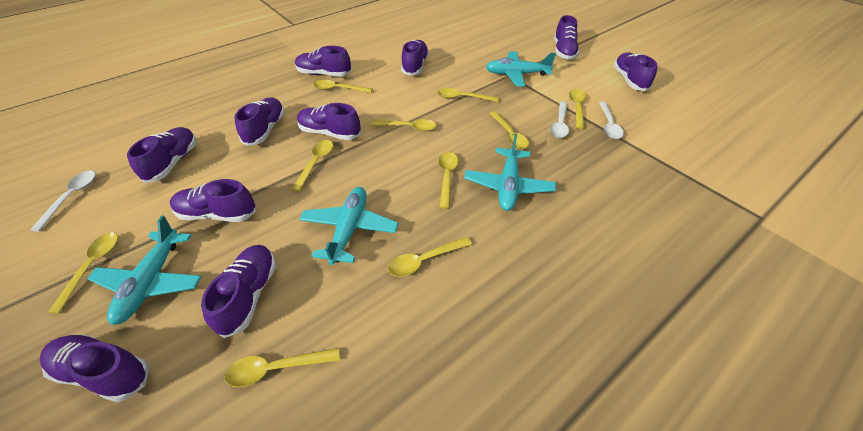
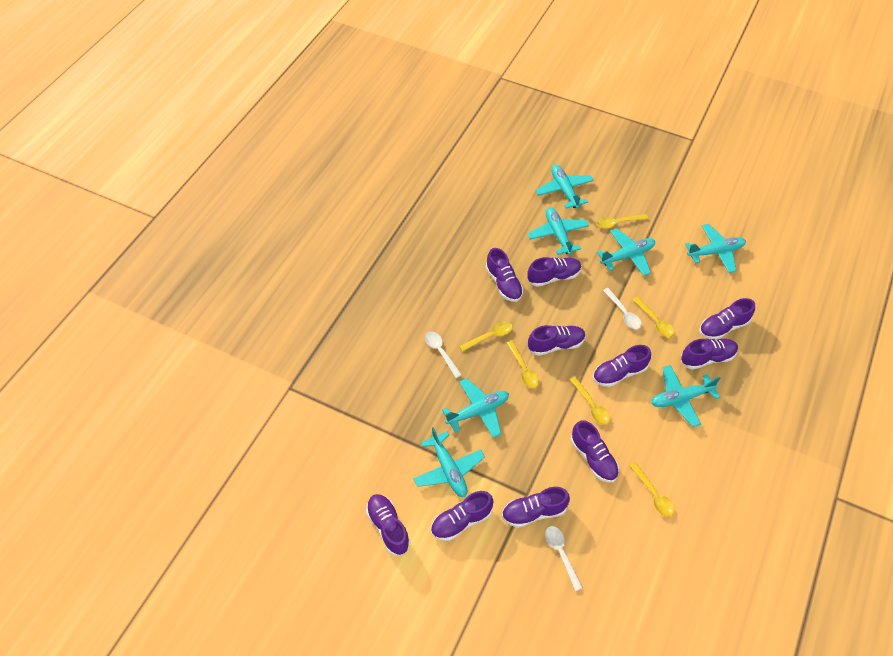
turquoise plane: [87,215,202,325] [299,187,399,265] [464,133,556,211] [486,51,556,86] = 4 -> [413,427,485,497] [442,378,509,438] [528,207,589,255] [536,165,594,209] [597,228,655,276] [651,365,720,427] [685,224,746,273] = 7
yellow spoon: [48,232,118,314] [224,348,340,387] [291,140,333,192] [313,80,373,93] [370,119,437,131] [388,237,472,277] [437,88,499,102] [438,152,458,209] [489,111,529,149] [569,89,586,129] = 10 -> [459,322,513,352] [507,341,539,388] [570,377,610,425] [597,214,648,228] [629,462,674,517] [632,297,674,337] = 6

